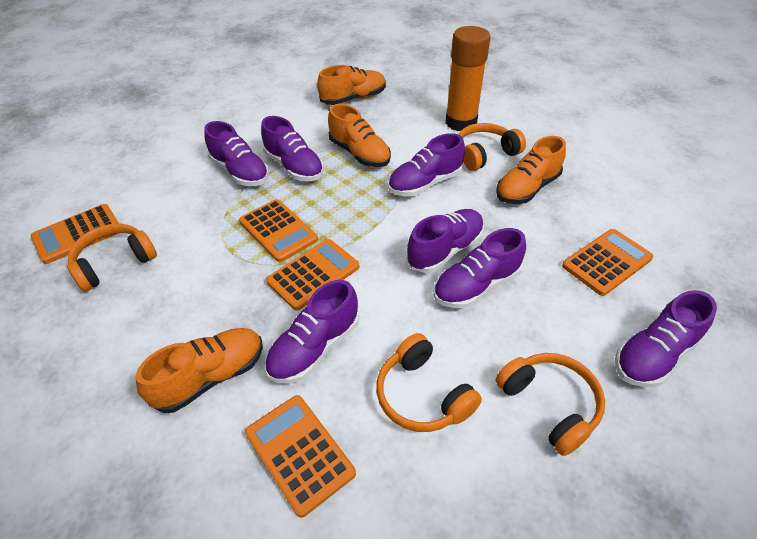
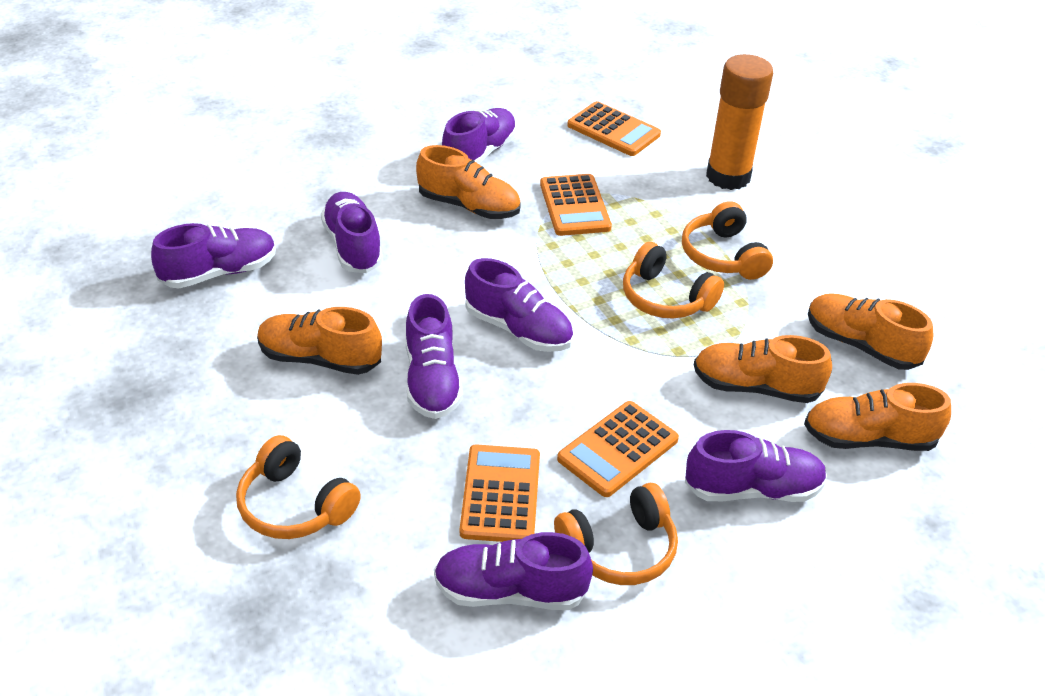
orange calculator: [30,204,119,264] [239,199,318,262] [245,395,356,518] [266,239,359,311] [562,229,653,296] = 5 -> [460,444,540,542] [540,174,612,236] [557,401,679,497] [567,101,661,156] = 4
orange shoe: [136,328,263,413] [317,65,386,105] [328,104,391,167] [496,136,566,204] = 4 -> [257,307,382,375] [416,145,521,219] [694,335,832,403] [804,383,951,451] [808,293,933,370] = 5

